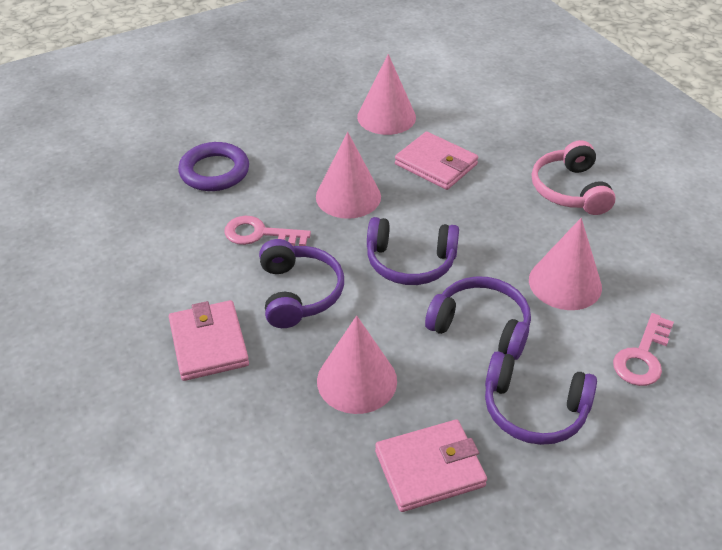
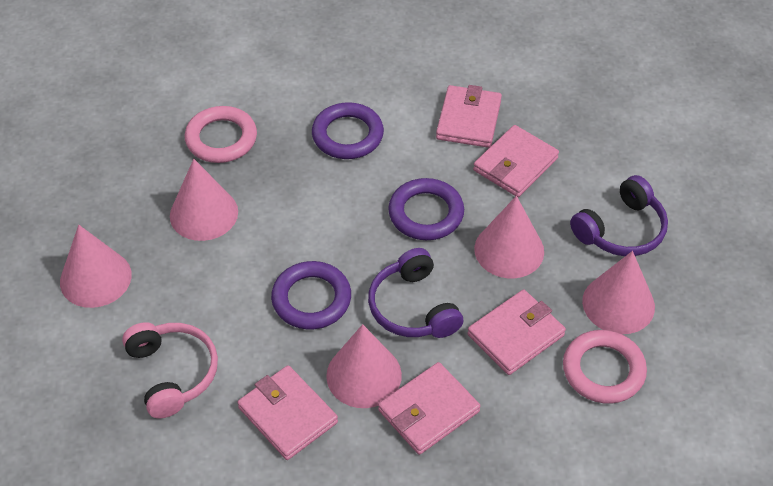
pink cone: [316,132,381,219] [317,316,397,414] [357,54,416,135] [529,218,602,310] = 4 -> [60,225,132,308] [170,159,238,241] [326,324,402,408] [474,196,544,278] [582,251,655,334] = 5
pink key: [224,216,311,246] [613,313,674,386] = 2 -> none = 0
pink ring: none = 0 -> [185,106,257,163] [563,330,647,404] = 2
pink wallet: [169,300,249,381] [375,420,487,512] [395,131,478,190] = 3 -> [237,365,338,460] [378,362,480,455] [436,85,502,148] [467,290,566,375] [473,125,559,197] = 5
purple headphones: [259,239,344,328] [367,217,459,285] [425,276,531,360] [485,351,597,445] = 4 -> [368,248,463,338] [570,175,668,256] = 2
purple ring: [178,142,249,191] = 1 -> [271,261,351,329] [312,102,384,159] [388,178,464,240] = 3

